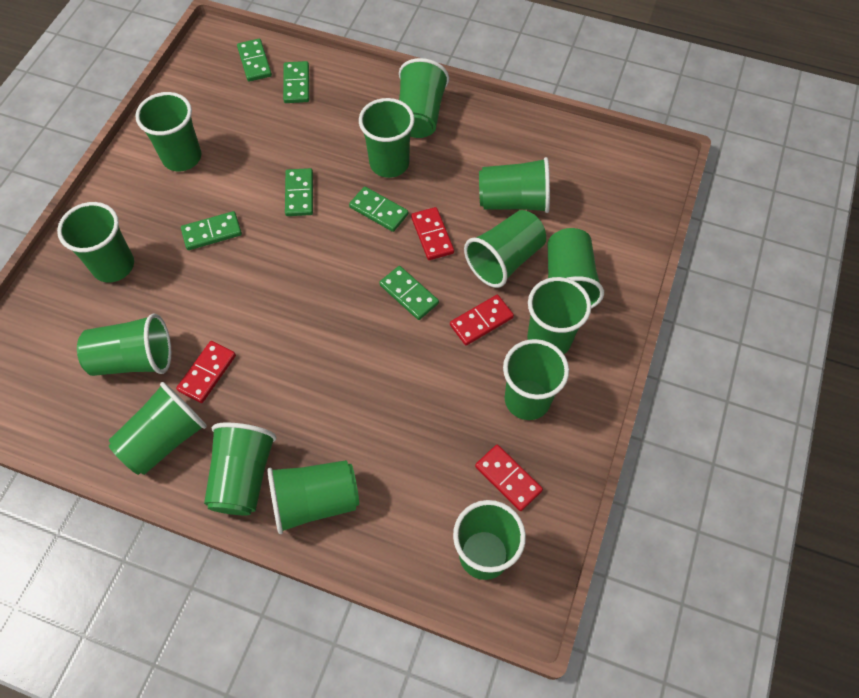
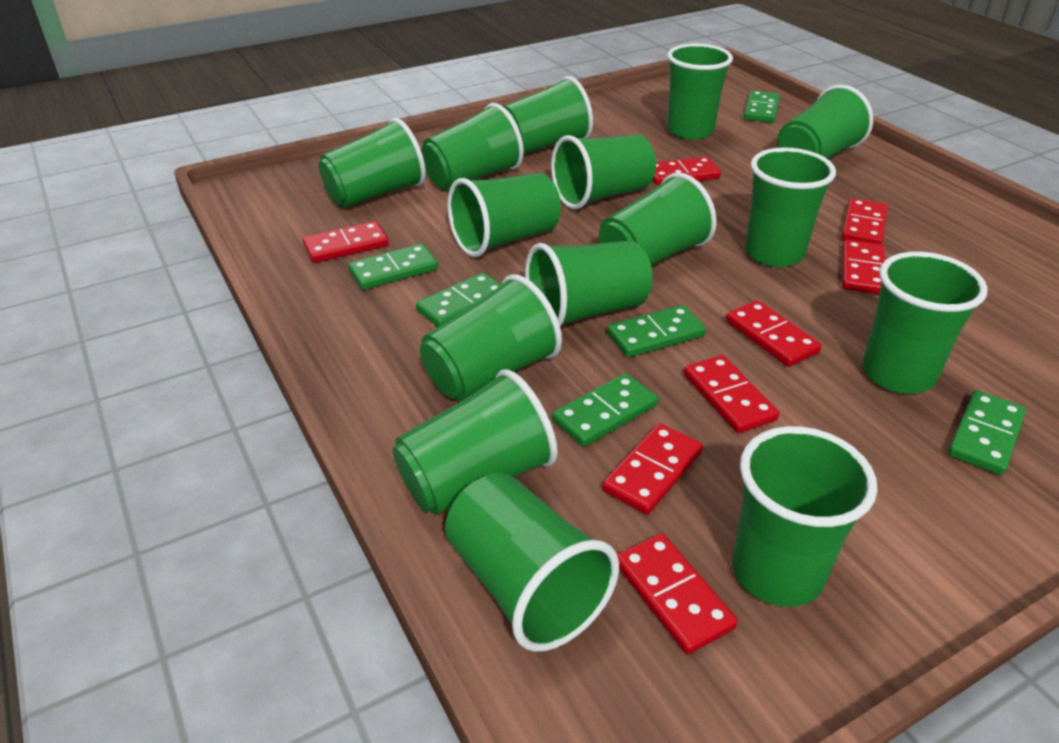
green cup: [57,202,134,282] [77,314,171,376] [109,382,207,475] [135,92,201,171] [204,422,277,515] [267,460,359,534] [359,98,415,178] [399,58,449,138] [453,500,526,580] [464,210,546,288] [479,157,550,213] [503,339,569,420] [527,277,591,354] [548,228,604,309] = 14 -> [319,118,426,208] [393,369,558,515] [420,274,562,401] [421,103,524,190] [445,473,619,652] [447,173,561,257] [503,76,593,154] [525,240,653,327] [551,135,656,209] [599,172,717,266] [667,44,733,140] [732,426,877,607] [745,147,836,267] [777,85,873,159] [862,251,988,394] = 15
red domino: [176,341,236,403] [411,207,454,260] [450,295,514,346] [475,445,543,511] = 4 -> [303,221,389,263] [602,423,703,515] [617,533,738,654] [652,157,721,185] [684,355,779,433] [726,300,822,367] [841,198,888,244] [842,240,886,294] = 8

